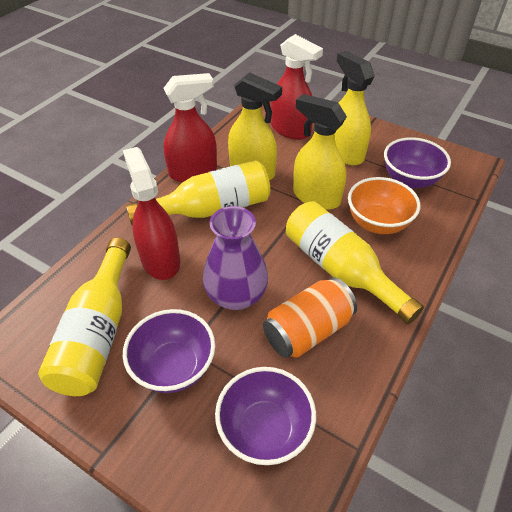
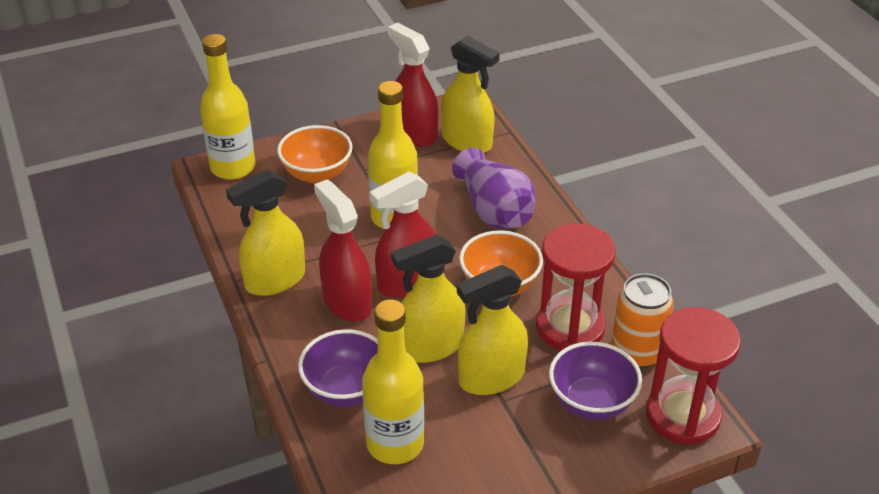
orange bowl: [348,177,420,234] = 1 -> [277,125,353,184] [459,230,543,297] = 2
purple bowl: [123,309,215,393] [215,367,316,465] [384,137,451,188] = 3 -> [298,329,378,407] [549,342,642,420] = 2
red hourglass: none = 0 -> [536,223,616,351] [646,307,741,445] = 2
yellow spray bottle: [228,72,282,180] [293,94,347,210] [335,51,375,165] = 3 -> [226,169,305,296] [391,234,466,363] [441,36,500,153] [457,265,528,395] = 4

